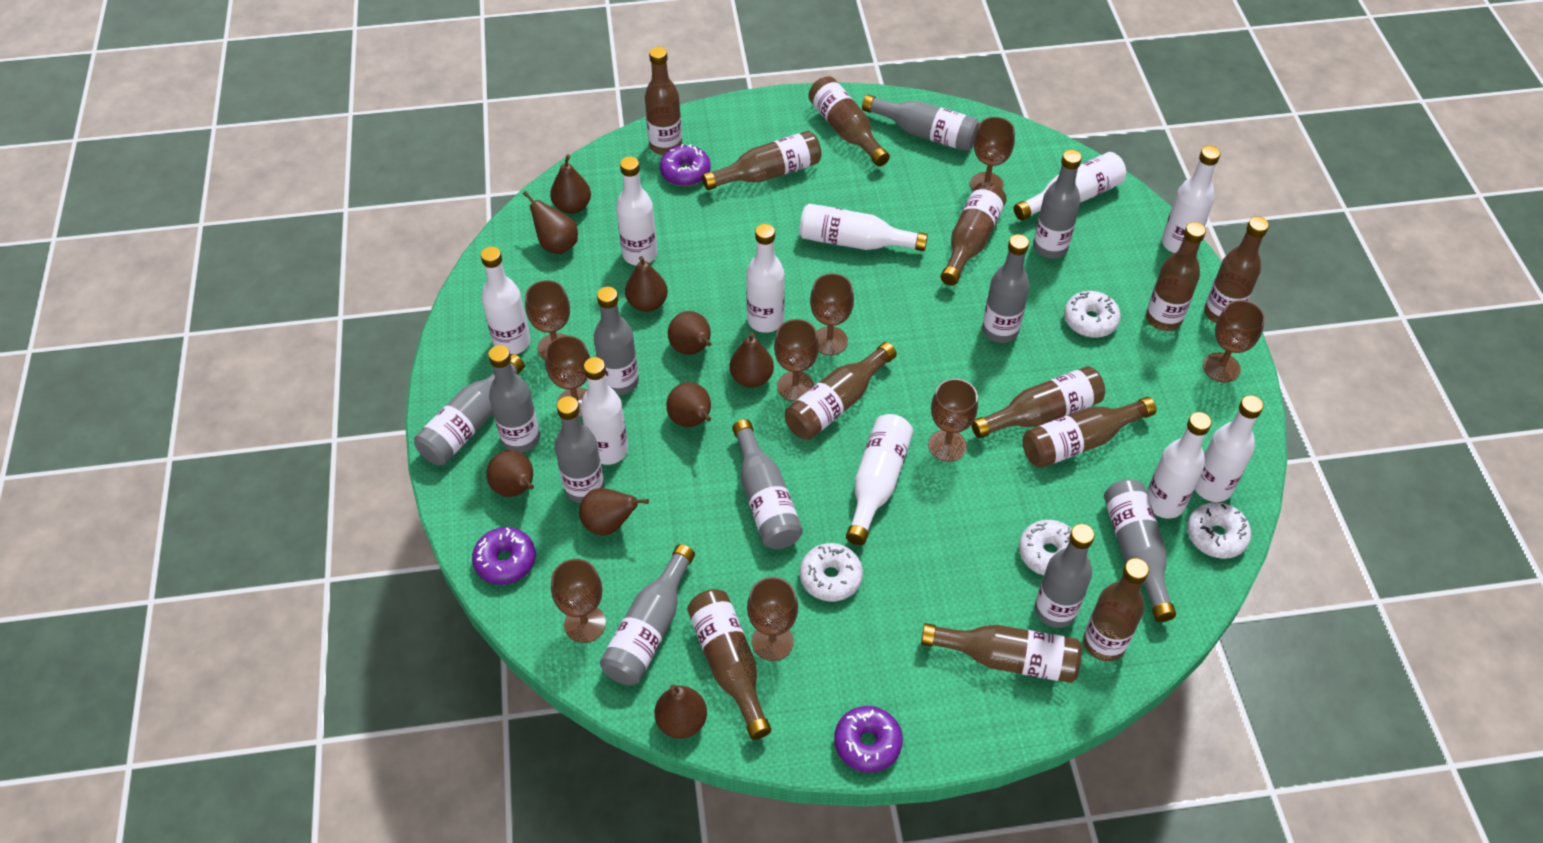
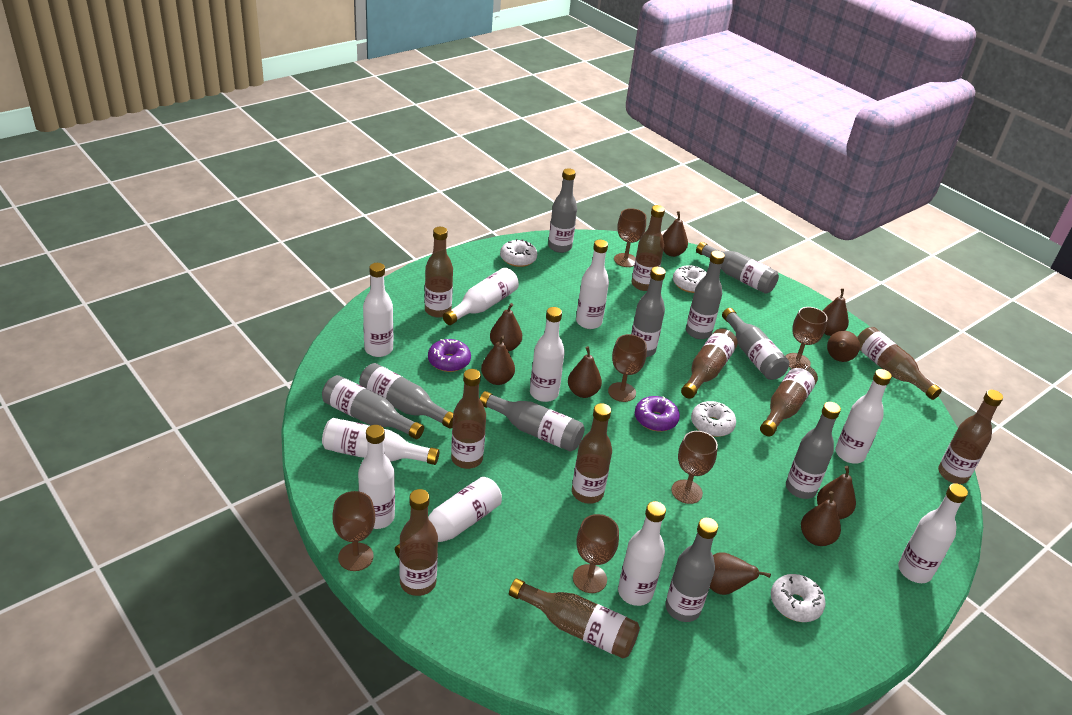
brown bottle: [645,47,682,155] [687,589,771,740] [702,131,821,190] [785,342,897,440] [808,76,890,167] [921,623,1082,683] [941,182,1007,286] [971,366,1105,438] [1022,397,1157,468] [1083,558,1149,661] [1146,222,1206,331] [1204,217,1269,323] = 12 -> [399,489,438,596] [425,227,453,317] [451,369,486,469] [509,578,640,658] [572,403,612,504] [631,205,665,291] [681,329,738,399] [760,364,818,436] [857,327,942,400] [938,390,1003,484] = 10
brown goblet: [525,280,570,360] [545,336,590,418] [551,559,606,643] [747,577,798,661] [774,319,819,402] [810,273,854,355] [928,379,978,462] [970,117,1015,190] [1203,300,1265,382] = 9 -> [332,491,375,571] [573,514,619,593] [608,334,647,402] [614,208,646,267] [671,431,718,504] [785,307,828,368] = 6
grey bottle: [414,354,525,465] [488,345,540,453] [555,396,604,503] [594,287,639,395] [600,544,695,685] [732,419,803,549] [862,95,979,151] [982,234,1030,343] [1033,149,1082,259] [1035,524,1095,628] [1104,479,1176,622] = 11 -> [322,375,424,439] [359,363,453,428] [480,391,584,452] [548,168,577,253] [631,267,666,357] [665,518,718,622] [686,251,725,339] [696,242,779,294] [722,308,789,380] [786,402,841,499] = 10
purple donut: [472,527,536,585] [660,144,711,186] [834,706,903,773] = 3 -> [428,339,471,372] [635,396,680,431] = 2

